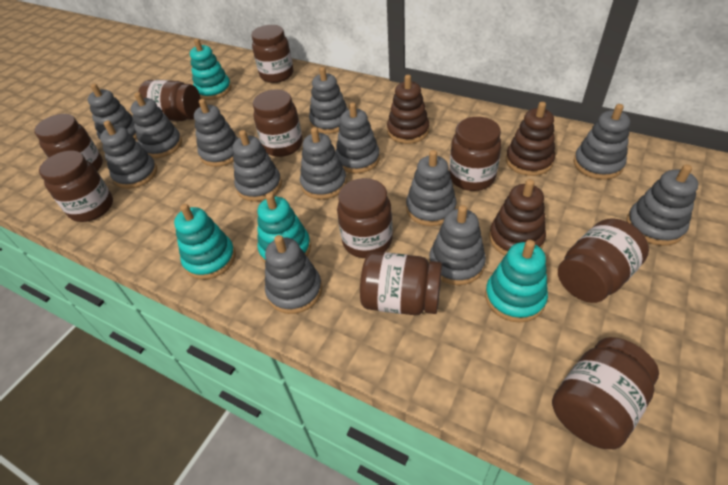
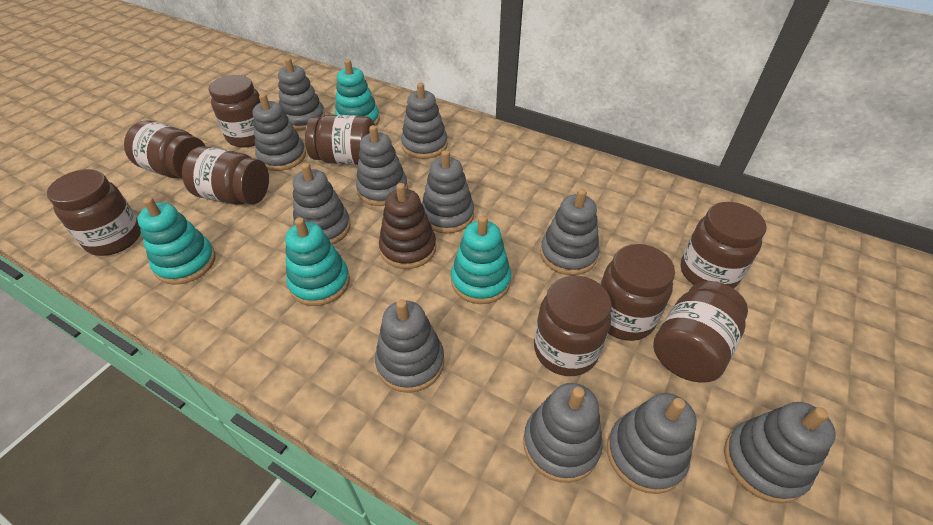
brown jar: [34,114,103,171] [39,151,113,222] [138,80,201,121] [251,25,293,83] [253,90,303,157] [337,178,393,258] [360,252,442,315] [449,117,502,191] [552,337,659,449] [558,218,649,303] = 10 -> [47,169,141,256] [124,120,206,178] [182,146,269,205] [209,75,261,147] [305,115,375,165] [534,276,612,376] [600,244,675,341] [653,281,748,383] [681,202,766,289] = 9
brown stacking toy: [387,75,429,144] [489,179,546,255] [506,102,555,176] = 3 -> [379,183,436,269] = 1
grey stacking toy: [88,83,137,144] [100,121,157,189] [131,92,182,158] [194,99,238,167] [233,130,282,202] [265,235,322,314] [300,127,347,200] [309,67,348,134] [336,103,380,173] [406,150,457,226] [429,205,486,285] [574,104,630,180] [626,164,698,246] = 13 -> [253,94,306,171] [278,58,325,131] [293,163,351,244] [356,125,408,206] [375,299,444,393] [401,83,448,159] [422,150,474,234] [523,383,602,483] [540,189,599,275] [607,393,697,494] [724,402,836,504] = 11

